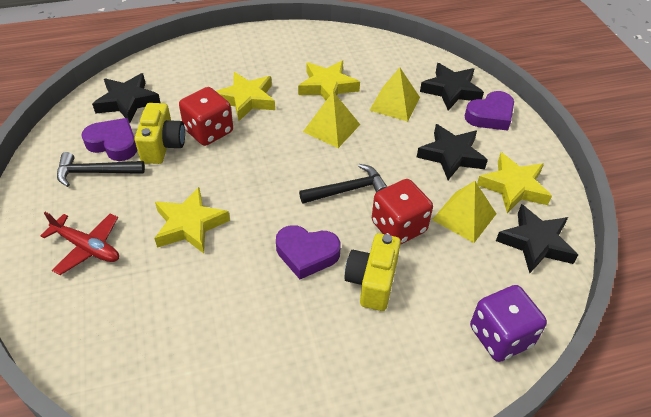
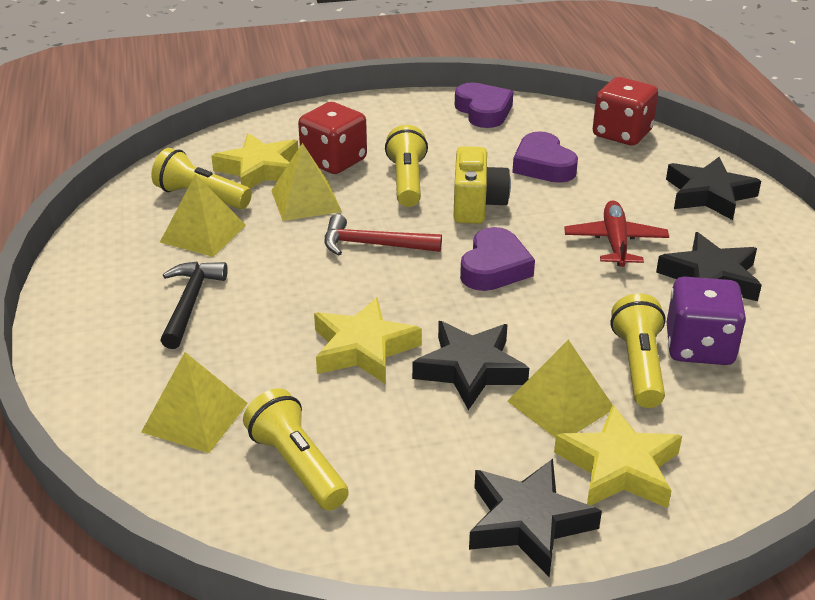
black hammer: [57,152,145,187] [299,164,387,204] = 2 -> [160,262,228,349] = 1
red hammer: none = 0 -> [325,214,442,255] = 1
yellow camera: [135,103,185,164] [345,233,401,311] = 2 -> [453,146,511,224] = 1
yellow flashlight: none = 0 -> [151,148,252,209] [243,388,349,510] [385,125,428,207] [611,293,666,408] = 4
yellow pyramid: [303,92,360,148] [369,68,420,121] [432,181,496,243] = 3 -> [141,352,248,453] [160,174,246,257] [271,143,342,221] [507,340,612,438] = 4
yellow star: [154,187,230,253] [216,72,275,121] [298,61,360,100] [477,152,552,213] = 4 -> [211,133,298,189] [314,297,422,384] [554,405,682,508] = 3

